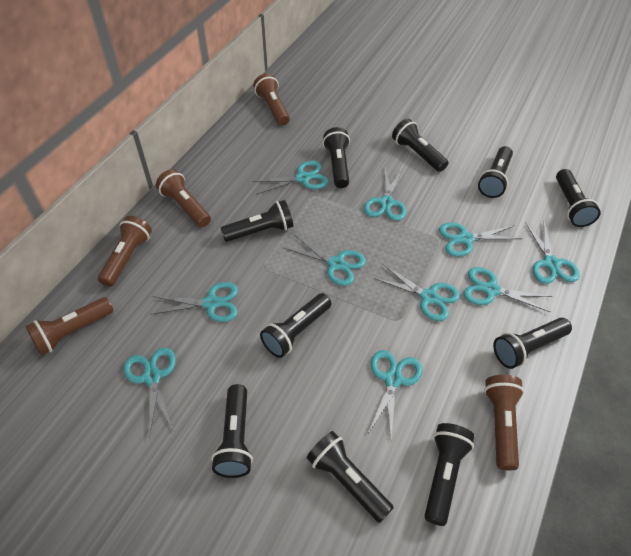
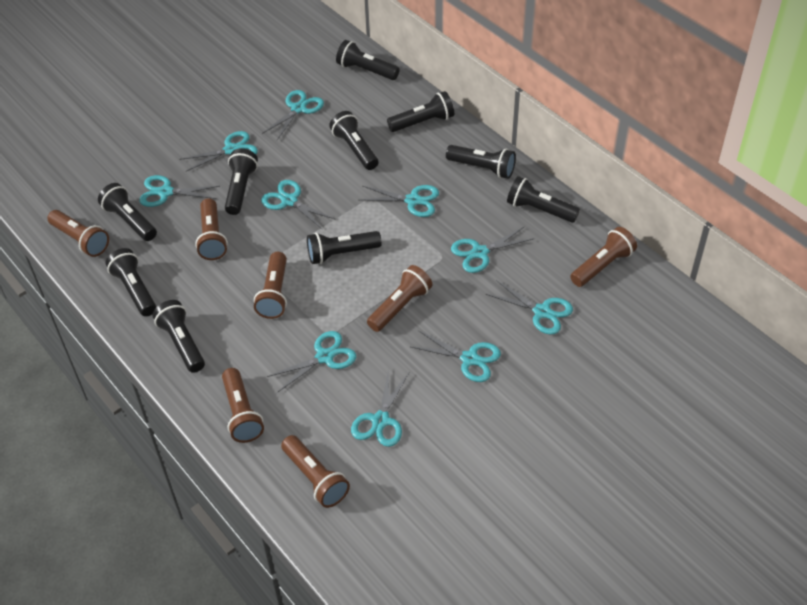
brown flashlight: [25,297,113,356] [98,216,152,287] [156,169,211,227] [253,73,290,126] [484,375,524,471] = 5 -> [47,210,109,257] [195,198,228,260] [222,368,264,443] [254,252,287,319] [281,435,350,508] [367,265,432,332] [570,227,637,287] = 7

